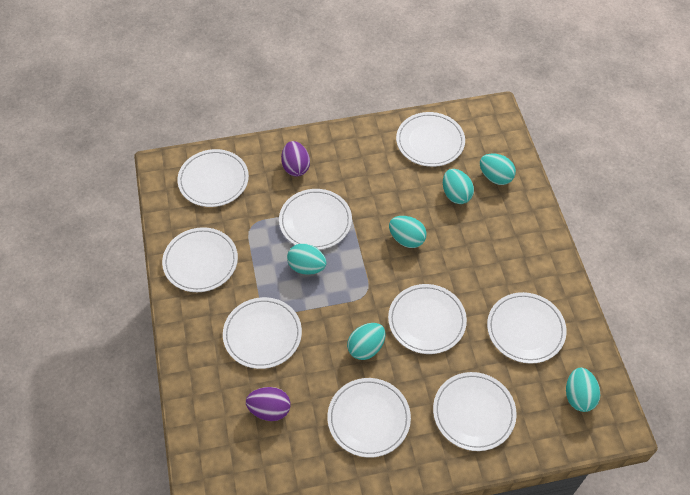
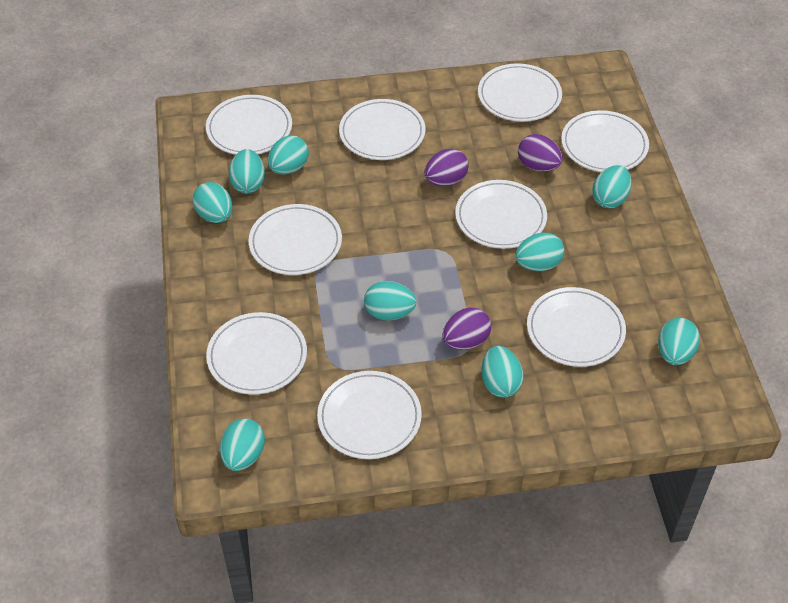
purple egg: [246,387,290,421] [281,141,310,177] = 2 -> [424,149,469,186] [442,308,491,350] [518,134,562,172] = 3
turquoise egg: [287,243,327,275] [347,323,386,360] [389,216,427,248] [443,169,474,204] [480,154,516,185] [566,368,600,412] = 6 -> [192,182,233,223] [220,419,265,471] [229,149,265,194] [268,135,309,174] [364,281,416,320] [481,346,524,398] [515,233,564,271] [592,165,632,208] [658,318,700,365] = 9

